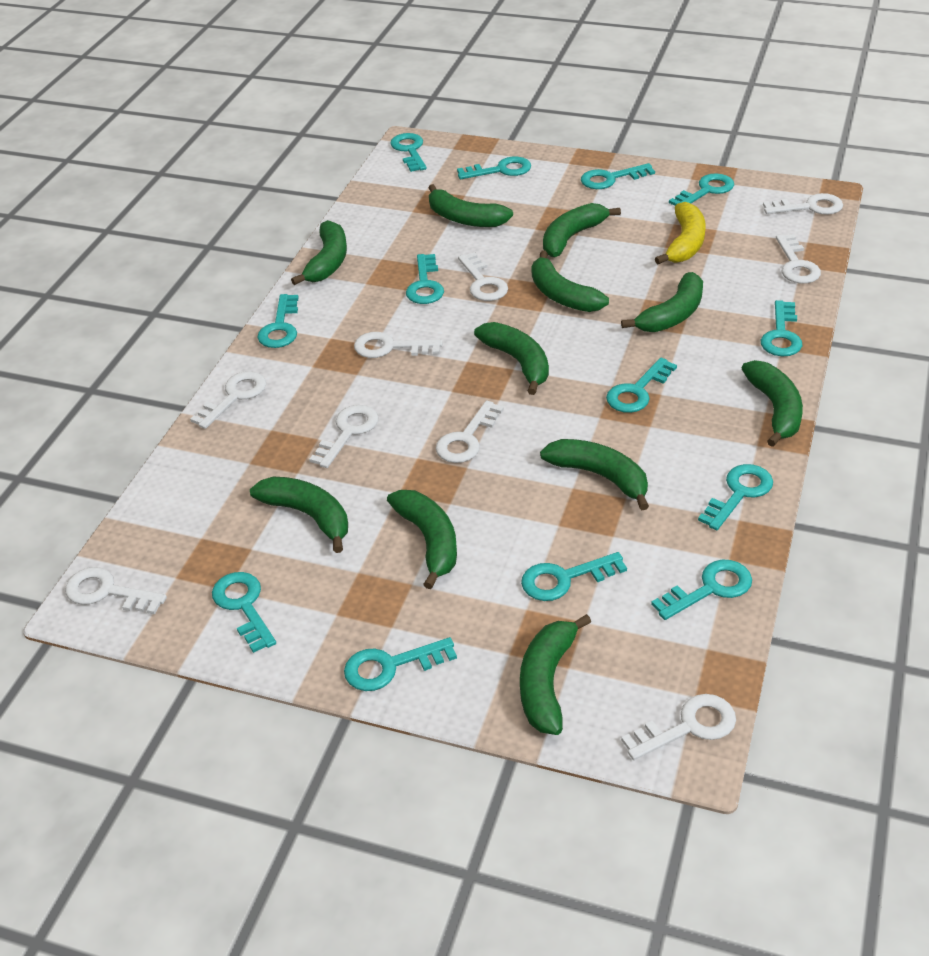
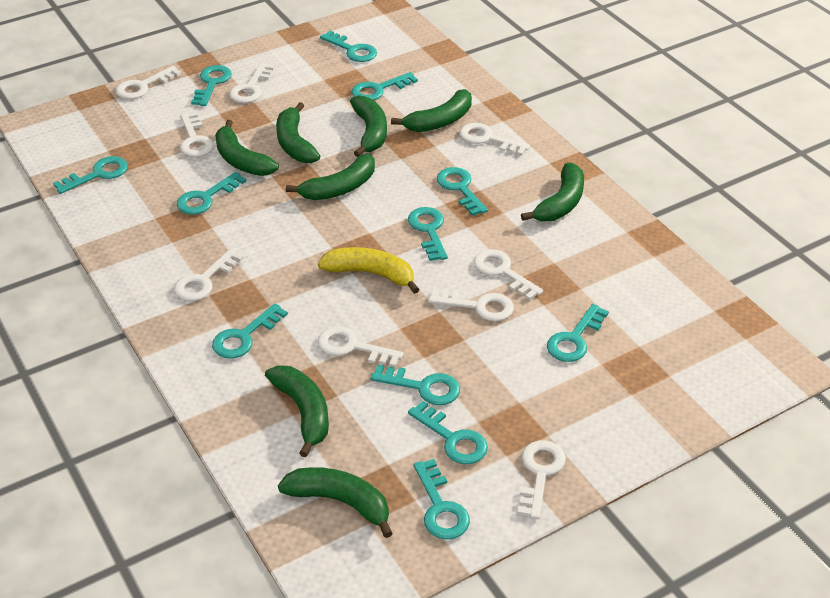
green banana: [250,476,348,553] [291,220,347,285] [387,490,457,589] [429,184,513,227] [474,322,549,395] [520,614,591,735] [532,251,609,312] [540,439,649,510] [543,203,621,257] [621,272,703,332] [742,360,803,447] = 11 -> [215,120,279,176] [265,365,329,457] [276,102,320,163] [278,467,393,538] [286,153,375,200] [350,95,387,157] [391,89,472,132] [521,163,584,221] = 8
turquoise key: [212,572,276,653] [257,294,299,348] [344,637,457,691] [390,133,427,172] [406,254,444,304] [457,157,531,179] [521,552,627,601] [581,163,655,189] [606,358,677,413] [651,560,752,620] [669,173,734,206] [698,464,773,530] [761,300,802,356] = 13 -> [53,156,128,194] [177,172,246,215] [191,65,232,106] [212,303,288,359] [320,30,377,62] [352,72,418,100] [370,364,460,405] [408,207,448,261] [408,401,488,464] [414,459,470,540] [436,167,488,216] [547,304,609,362] = 12

